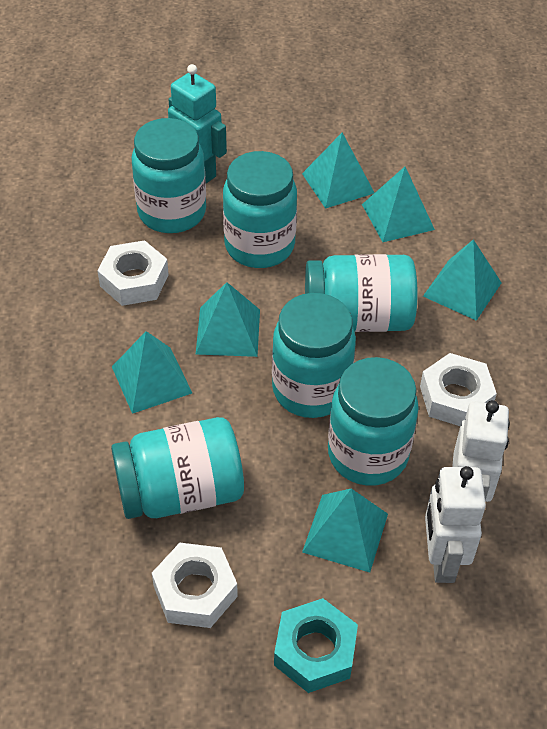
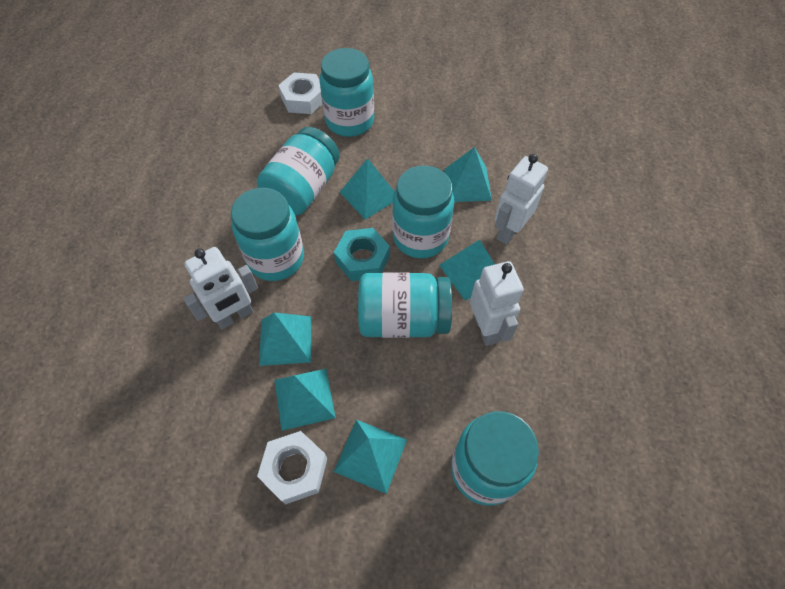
turquoise robot: [168,64,227,183] = 1 -> none = 0
white nut: [97,240,169,306] [152,543,238,628] [420,353,497,426] = 3 -> [257,431,327,505] [278,73,322,114] = 2
white robot: [425,466,486,583] [452,400,510,502] = 2 -> [183,247,258,329] [470,261,524,346] [495,154,548,245] = 3

